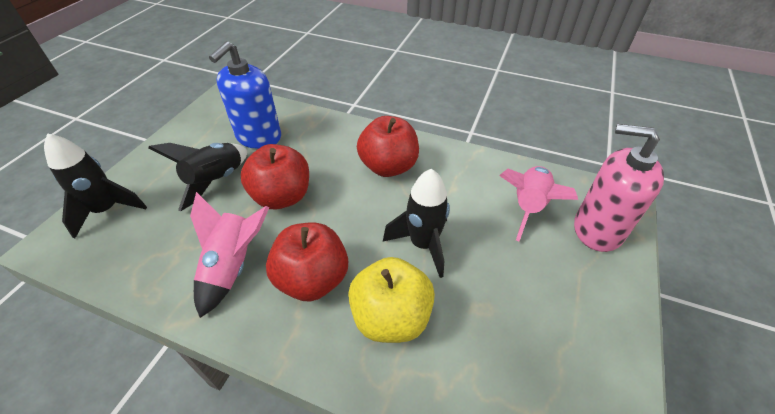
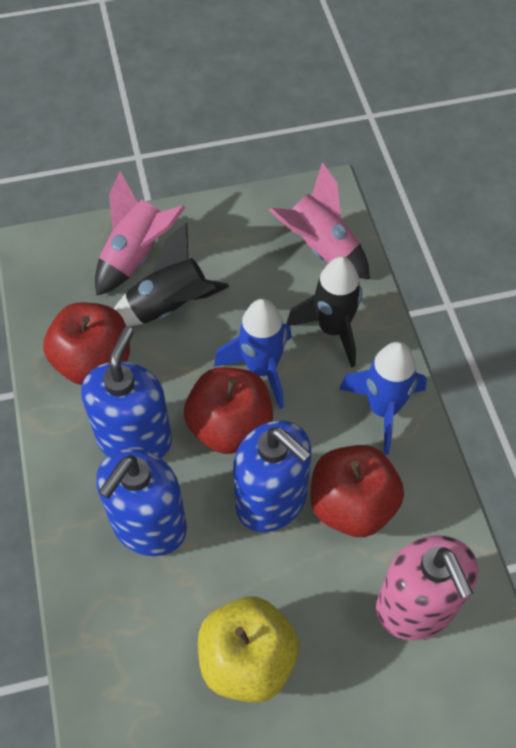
black rocket: [44,133,147,238] [148,143,247,211] [383,169,450,278] = 3 -> [114,223,229,326] [286,257,362,368] = 2
blue rocket: none = 0 -> [214,299,292,409] [339,342,427,455] = 2
blue soap dispenser: [209,41,281,149] = 1 -> [81,327,172,458] [96,449,187,556] [233,420,312,532] = 3

